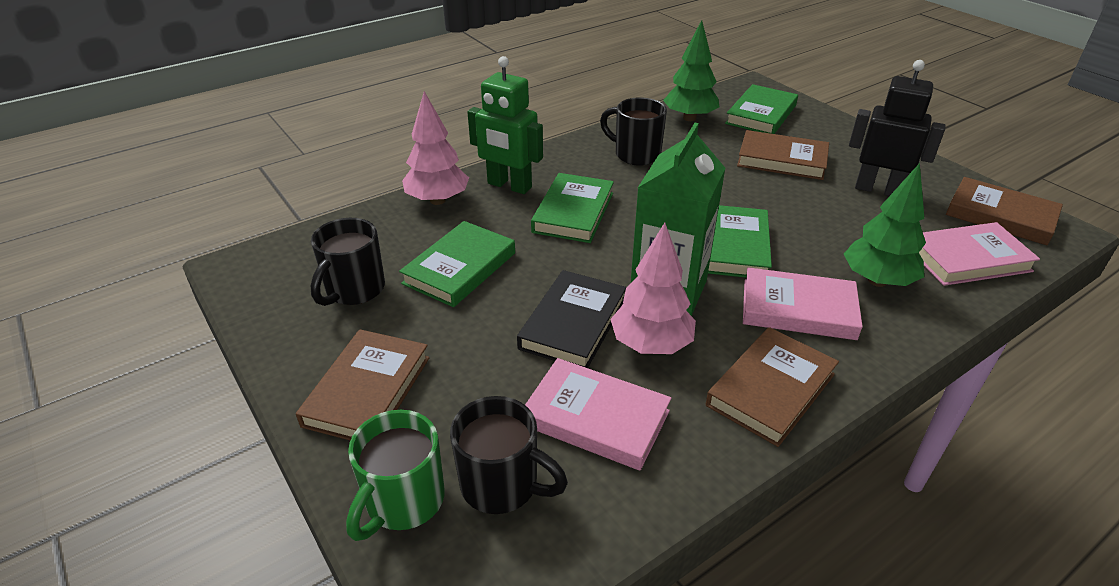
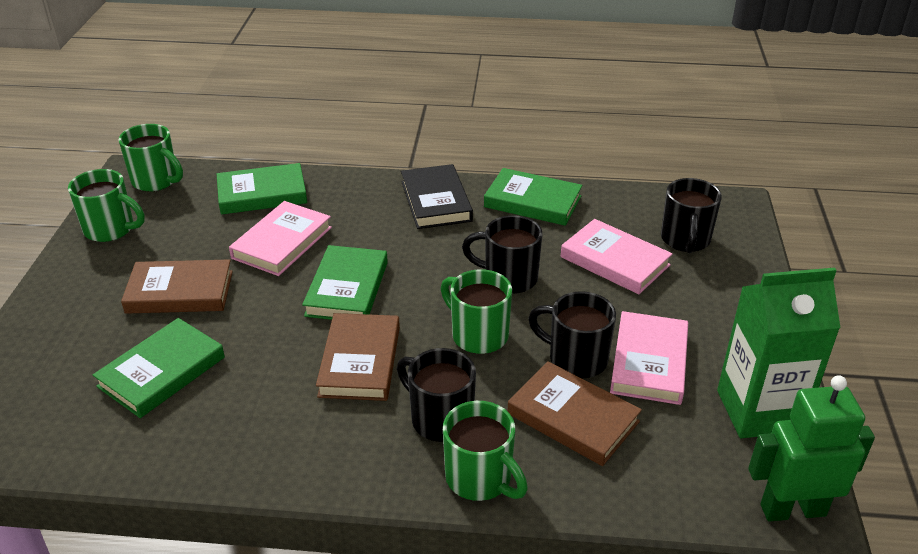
black mug: [311,218,385,306] [450,396,568,514] [600,97,667,166] = 3 -> [397,348,476,442] [462,215,543,294] [528,291,616,378] [661,178,722,253] = 4
black robot: [849,60,946,196] = 1 -> none = 0
brown book: [296,329,430,440] [706,327,839,447] [737,130,829,180] [946,177,1063,245] = 4 -> [121,259,233,314] [316,313,400,401] [507,361,642,466] = 3
green mug: [346,410,445,541] = 1 -> [68,169,144,242] [118,124,183,192] [441,269,512,354] [443,401,528,501] = 4
green tree: [663,20,719,121] [844,163,926,287] = 2 -> none = 0
pink tree: [402,91,469,205] [610,223,696,354] = 2 -> none = 0

